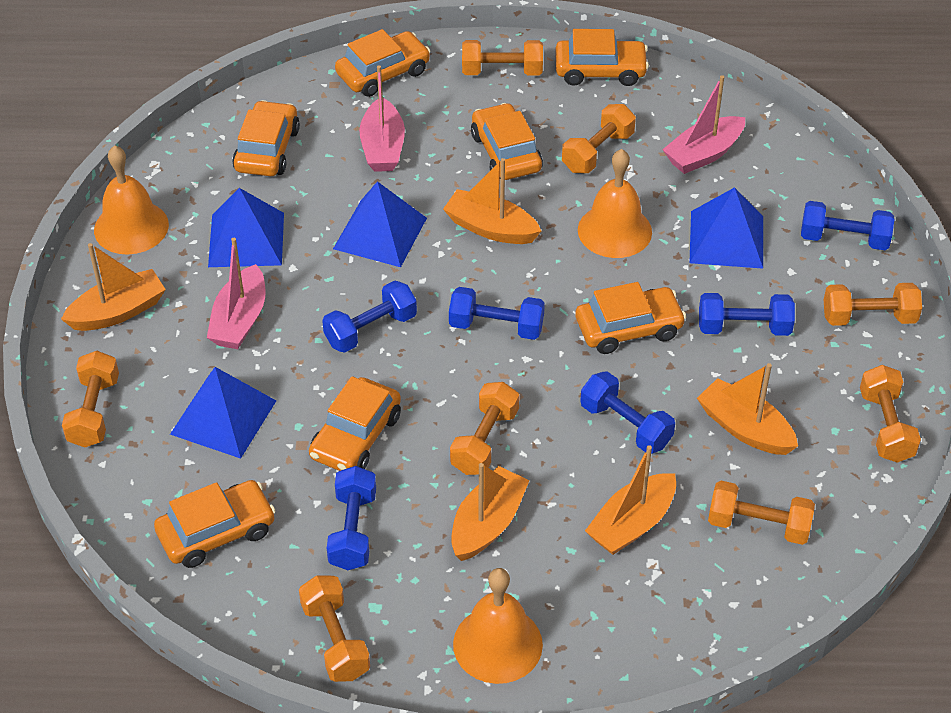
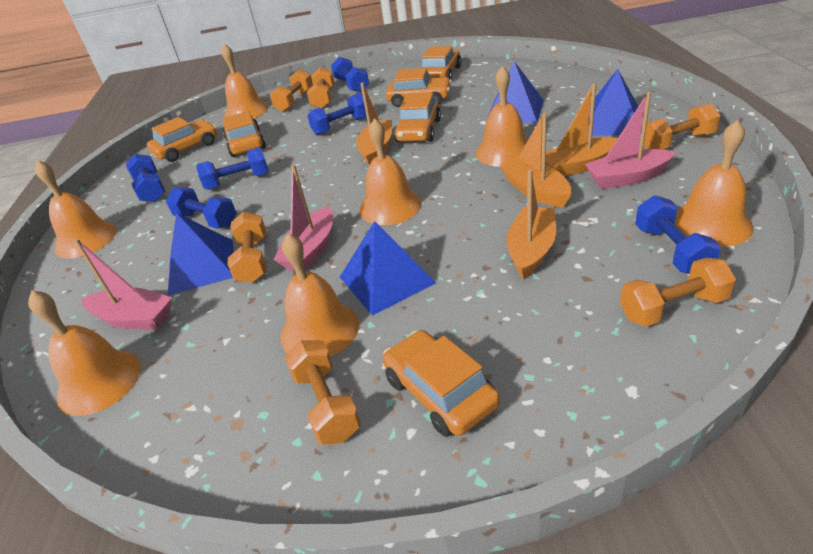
orange bell: [94,145,169,255] [453,568,543,684] [578,149,652,258] = 3 -> [28,290,141,416] [35,160,117,259] [221,44,268,118] [281,233,359,356] [359,118,422,225] [476,66,528,167] [674,120,753,247] = 7
orange boat: [61,243,166,331] [443,158,541,244] [451,463,530,561] [585,445,676,555] [697,363,798,455] = 5 -> [356,83,392,165] [500,112,572,208] [506,169,556,279] [546,83,618,176] = 4
orange car: [154,480,276,568] [232,100,300,176] [309,376,401,471] [335,29,430,97] [471,103,543,180] [555,29,649,86] [575,282,686,354] = 7 -> [147,117,217,162] [222,111,266,157] [383,330,500,437] [386,68,452,107] [394,93,441,142] [422,46,461,80] = 6
orange dumbbell: [62,351,119,448] [299,575,370,682] [450,382,519,475] [462,40,543,76] [562,104,636,173] [708,481,815,545] [824,283,922,326] [860,365,921,463] = 8 -> [227,212,267,283] [270,69,313,112] [284,340,361,445] [307,67,335,109] [620,257,736,327] [644,103,721,149] = 6

